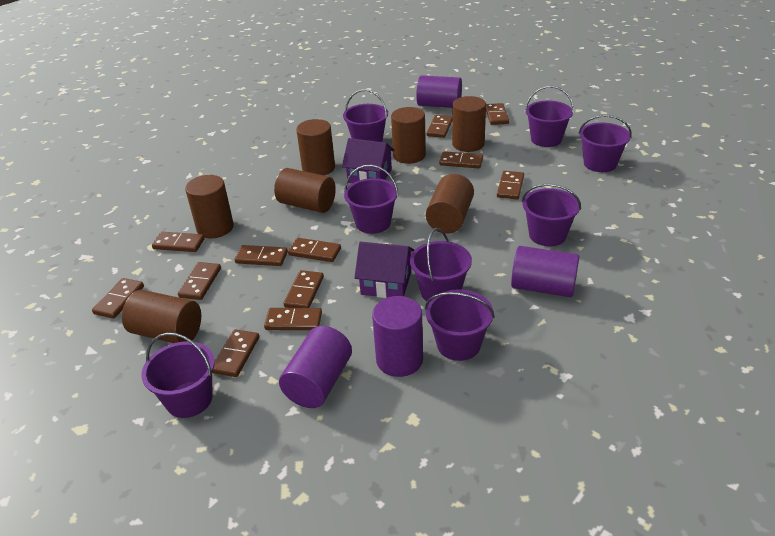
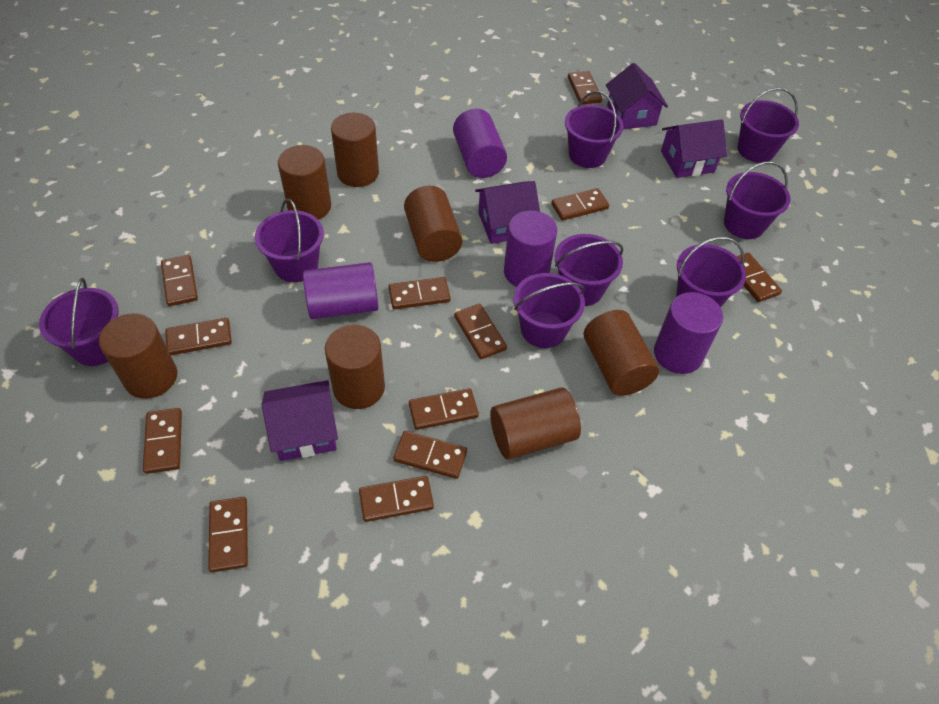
purple house: [342,138,394,183] [354,242,414,298] = 2 -> [262,380,338,461] [475,181,540,244] [606,63,668,129] [661,119,727,178] = 4

